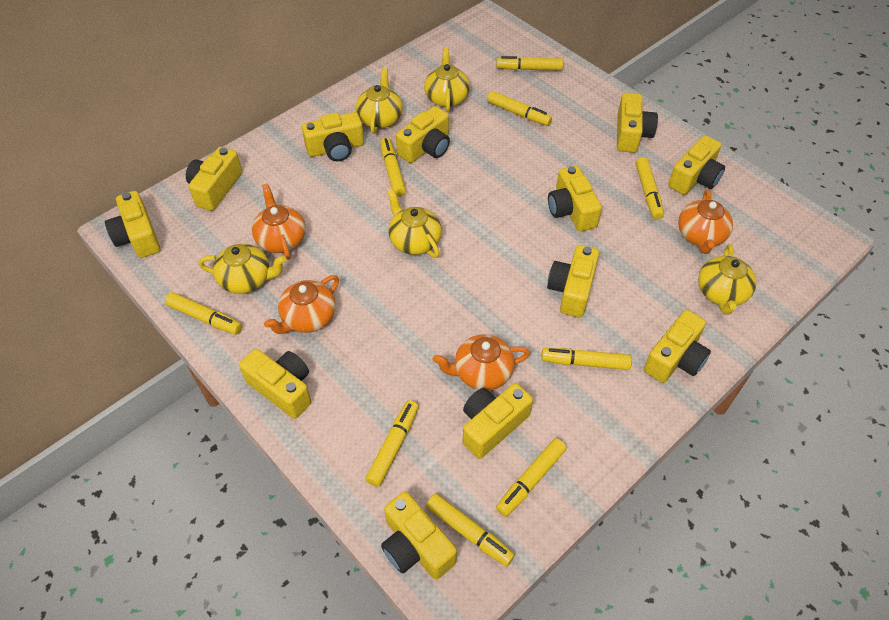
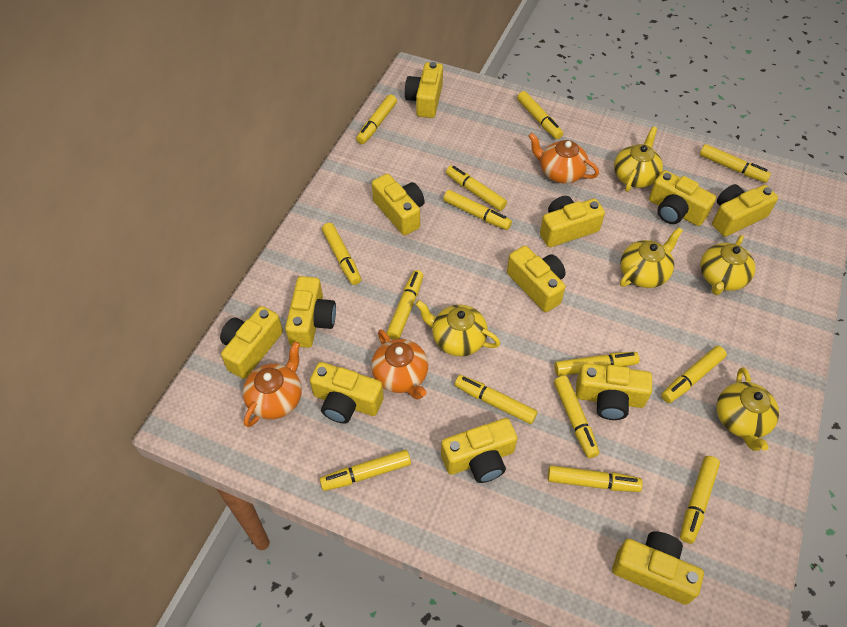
orange teapot: [252,184,306,260] [264,275,339,334] [433,334,530,390] [678,189,733,254] = 4 -> [243,342,302,427] [371,329,428,399] [528,133,599,183] = 3
yellow marker: [165,292,242,334] [365,400,419,487] [380,138,406,197] [426,493,515,567] [487,91,552,126] [496,56,563,71] [496,438,567,517] [541,348,632,370] [636,157,664,219] = 9 -> [320,450,411,491] [322,223,361,285] [356,94,397,144] [386,270,424,340] [443,190,512,230] [446,165,507,211] [455,375,538,424] [517,91,563,139] [548,465,643,492] [554,352,639,376] [554,376,599,458] [661,346,727,403] [680,456,720,544] [700,144,771,183] = 14

